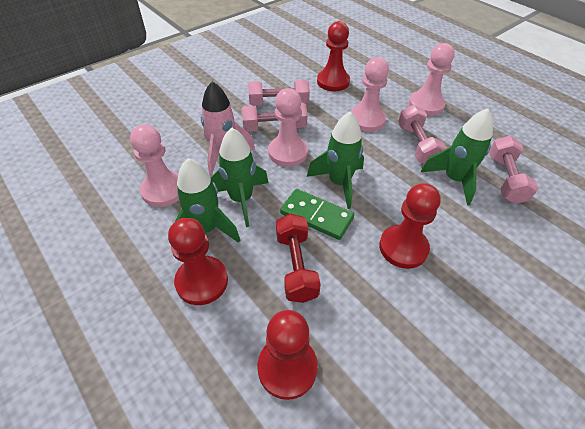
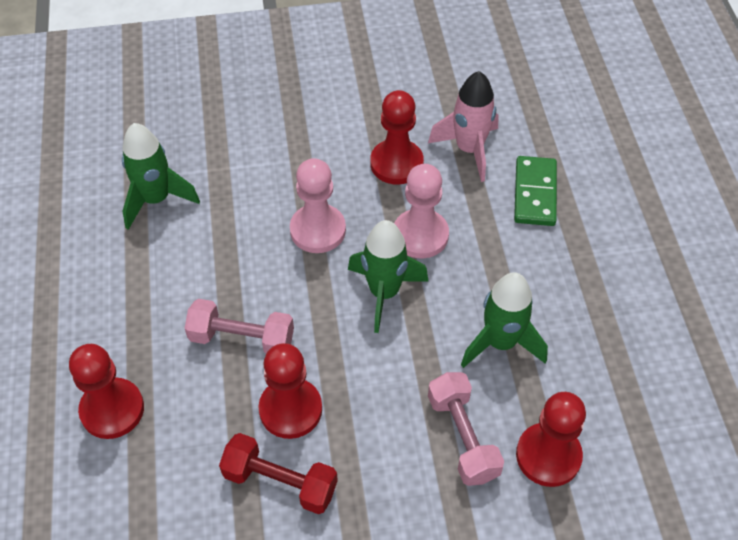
green rocket: [175,158,240,243] [211,128,268,227] [307,111,364,209] [421,109,493,205] = 4 -> [122,123,200,230] [348,220,429,333] [461,272,548,368] = 3
pink dumbbell: [242,102,308,132] [248,80,310,106] [398,105,446,164] [489,136,539,204] = 4 -> [185,299,294,353] [428,372,504,486] = 2
pink pawn: [130,125,179,207] [268,88,308,167] [351,57,389,132] [409,43,455,116] = 4 -> [290,158,346,253] [394,164,449,258] = 2

